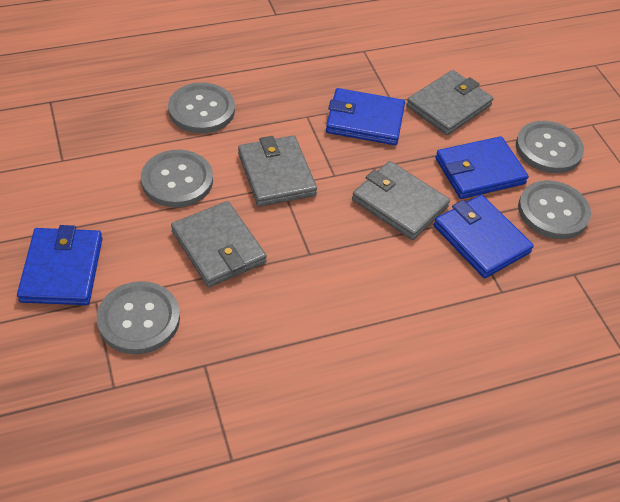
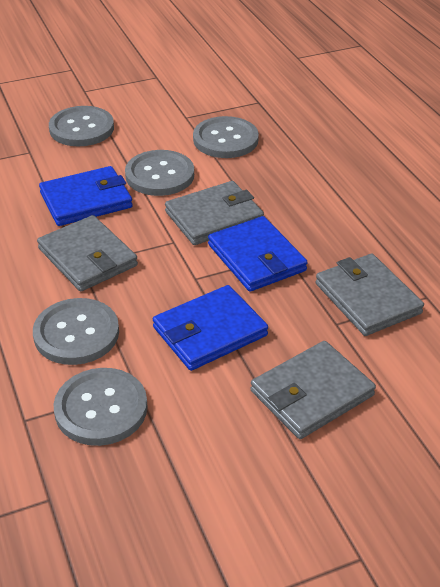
blue wallet: [17,225,103,305] [326,88,405,145] [434,195,534,278] [435,136,529,199] = 4 -> [39,166,133,226] [153,285,268,371] [208,216,308,292] = 3

